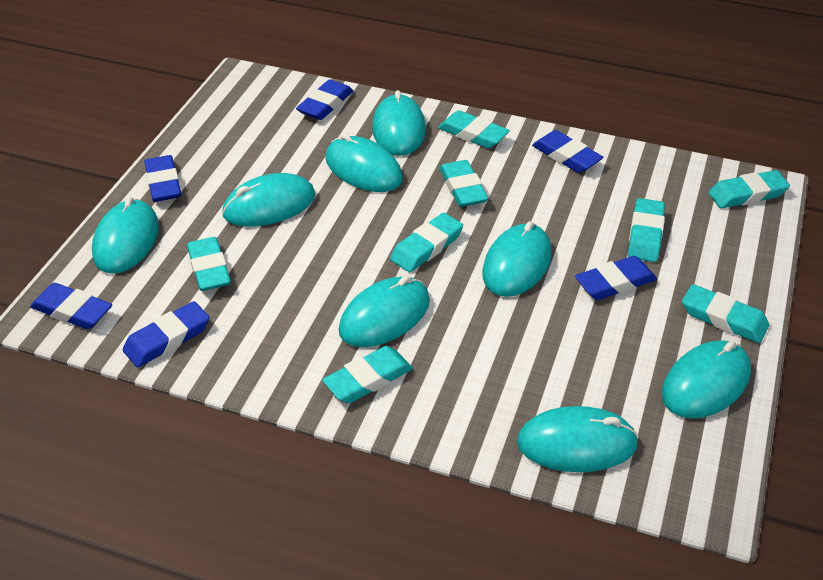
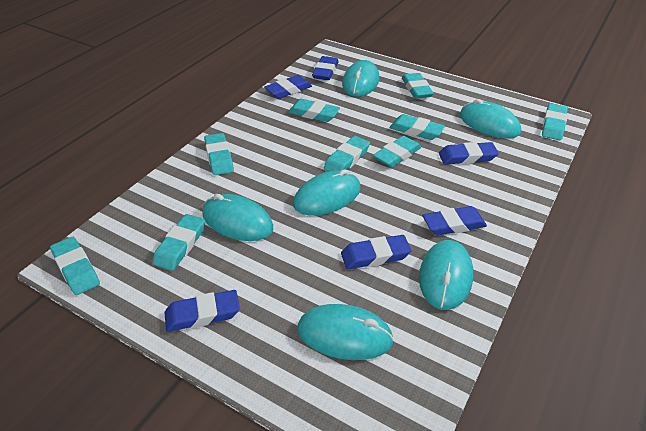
turquoise eraser: [187,237,231,291] [322,346,413,403] [390,213,463,272] [438,110,510,149] [439,160,488,207] [628,198,665,262] [682,284,770,343] [708,170,790,208] = 8 -> [50,237,100,295] [153,214,205,271] [204,133,234,175] [288,99,340,122] [323,136,370,172] [373,136,421,168] [390,114,445,140] [402,73,434,99] [542,103,568,140] = 9
turquoise mouse: [92,197,159,274] [222,173,316,227] [325,133,403,192] [339,276,430,347] [372,90,426,156] [482,221,552,297] [517,406,639,472] [662,340,751,418] = 8 -> [202,194,273,241] [293,169,361,216] [297,304,394,360] [342,60,379,97] [419,240,473,310] [460,99,521,139] = 6

